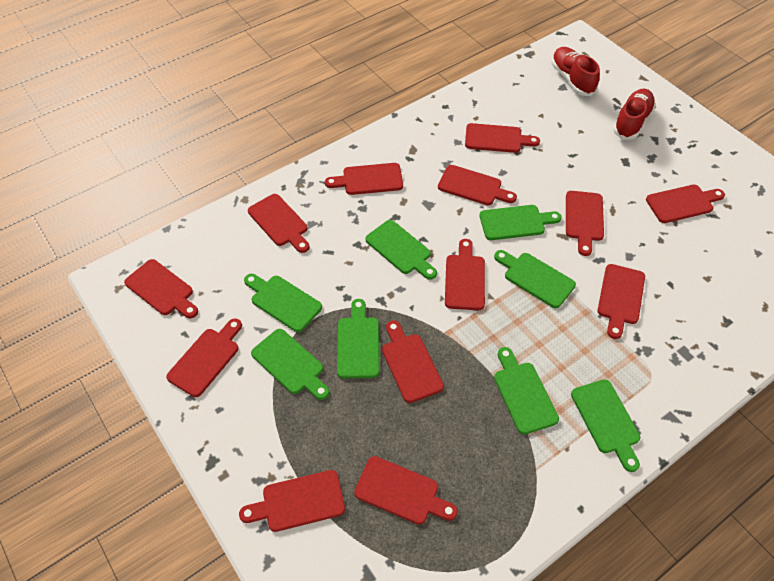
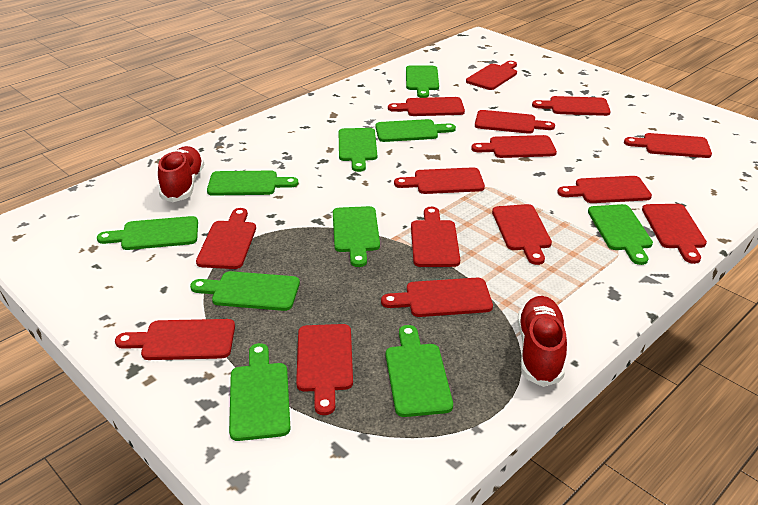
green cutting board: [244,274,322,332] [251,329,329,400] [337,299,379,379] [365,220,437,280] [479,205,562,240] [494,250,576,308] [494,347,559,435] [571,379,640,472] = 8 -> [97,216,198,250] [190,271,300,311] [207,171,298,196] [229,343,291,441] [333,206,380,267] [338,128,377,172] [375,119,456,142] [386,325,453,417] [406,65,439,98] [588,204,653,265] = 10
red cutting board: [124,259,198,318] [166,318,242,397] [239,470,345,532] [248,194,309,253] [325,163,403,195] [354,456,458,525] [382,320,444,403] [438,165,517,205] [445,239,485,310] [465,123,540,153] [566,191,604,256] [598,264,645,339] [646,185,725,223] = 13 -> [115,319,235,360] [196,208,256,269] [296,324,353,415] [381,278,493,317] [388,97,465,116] [394,167,485,194] [411,207,460,267] [466,61,517,90] [471,135,557,158] [475,110,555,134] [492,204,552,265] [532,96,611,116] [557,176,652,203] [624,133,712,158] [642,204,707,264] = 15

